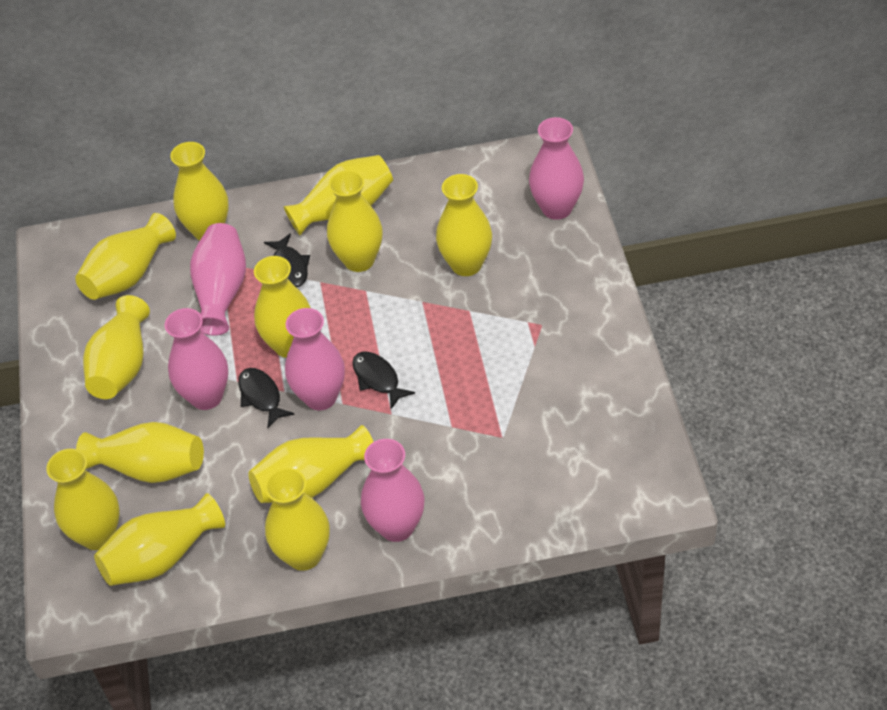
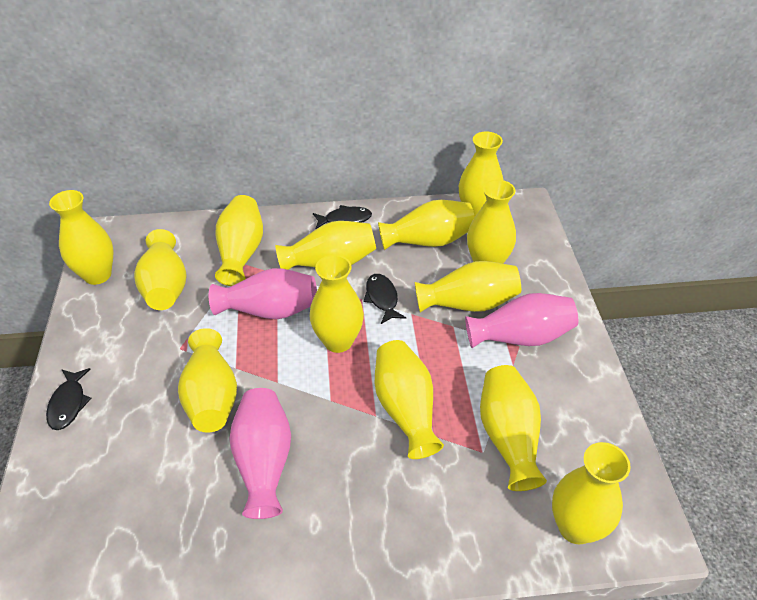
pink vase: [165,308,228,410] [190,223,246,336] [285,308,345,410] [361,439,425,542] [529,117,584,220] = 5 -> [209,268,317,319] [229,388,291,519] [465,293,578,348] = 3
yellow vase: [46,449,119,550] [75,213,176,300] [76,422,204,483] [83,295,150,399] [94,493,225,586] [170,142,229,240] [248,425,373,503] [254,256,311,358] [265,468,329,571] [284,155,393,235] [327,170,383,272] [436,174,492,276] = 12 -> [49,190,114,285] [134,229,186,310] [178,328,237,433] [215,195,263,286] [275,221,376,270] [310,255,364,353] [375,340,444,459] [378,200,475,250] [415,261,521,312] [459,132,504,216] [467,180,516,264] [480,365,547,491] [552,442,631,545] = 13

